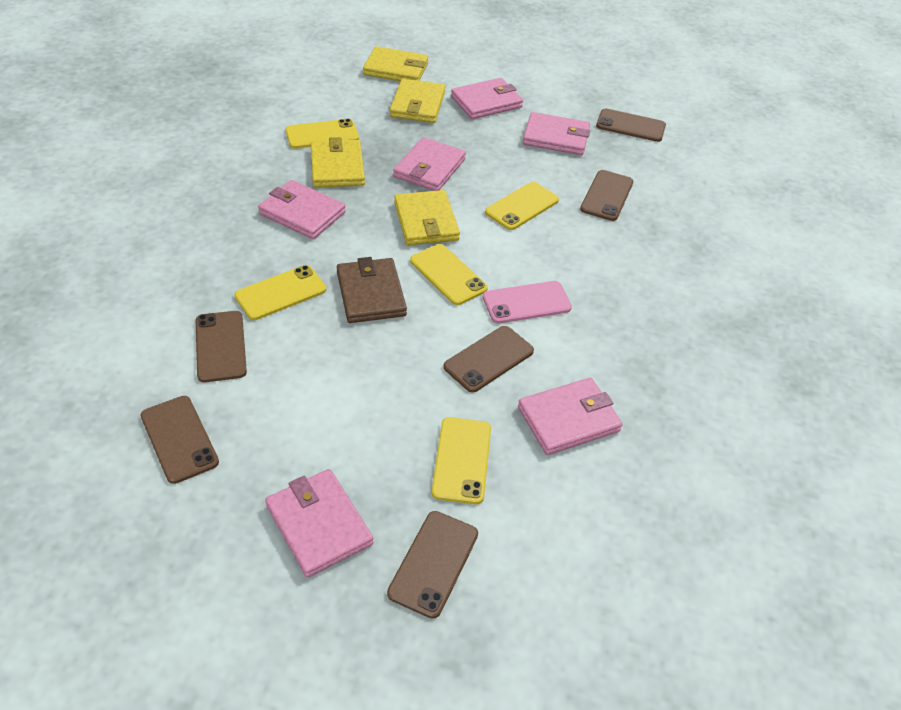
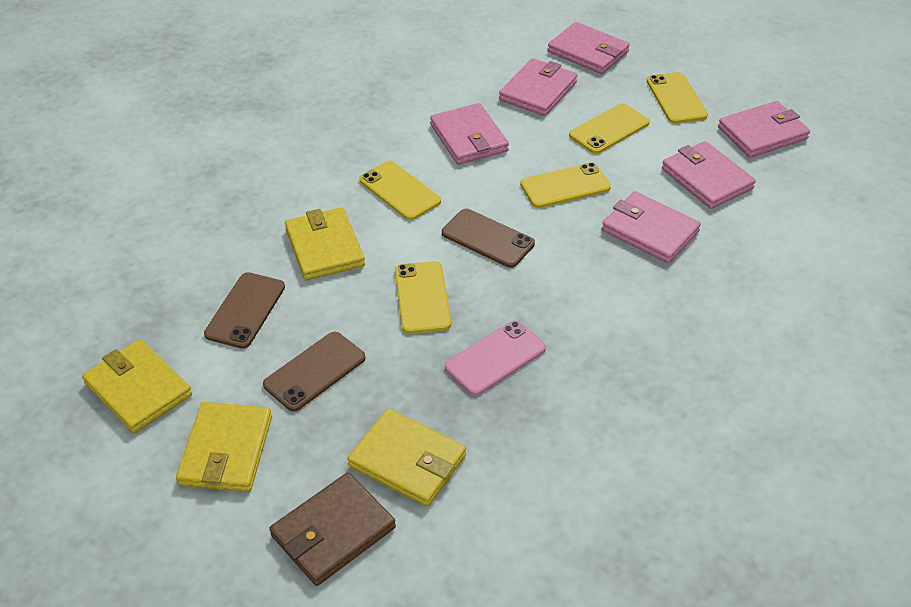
brown phone: [141,396,219,484] [196,311,247,382] [387,511,478,619] [443,326,534,392] [580,170,633,221] [596,109,666,142] = 6 -> [204,272,285,349] [263,332,366,412] [442,209,535,268] = 3

